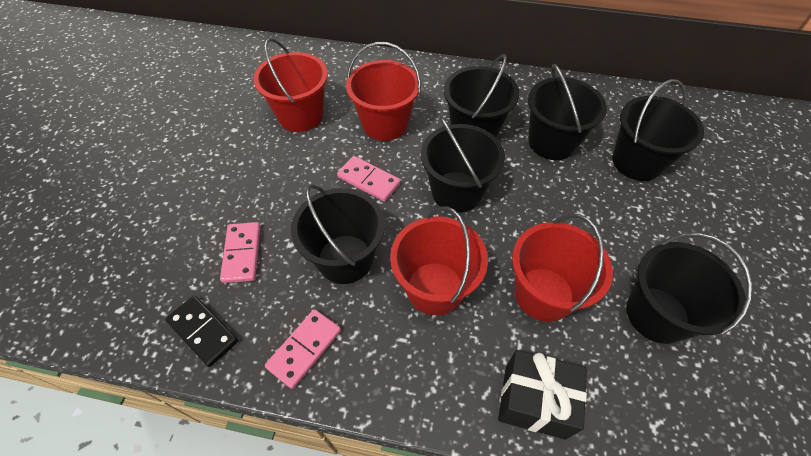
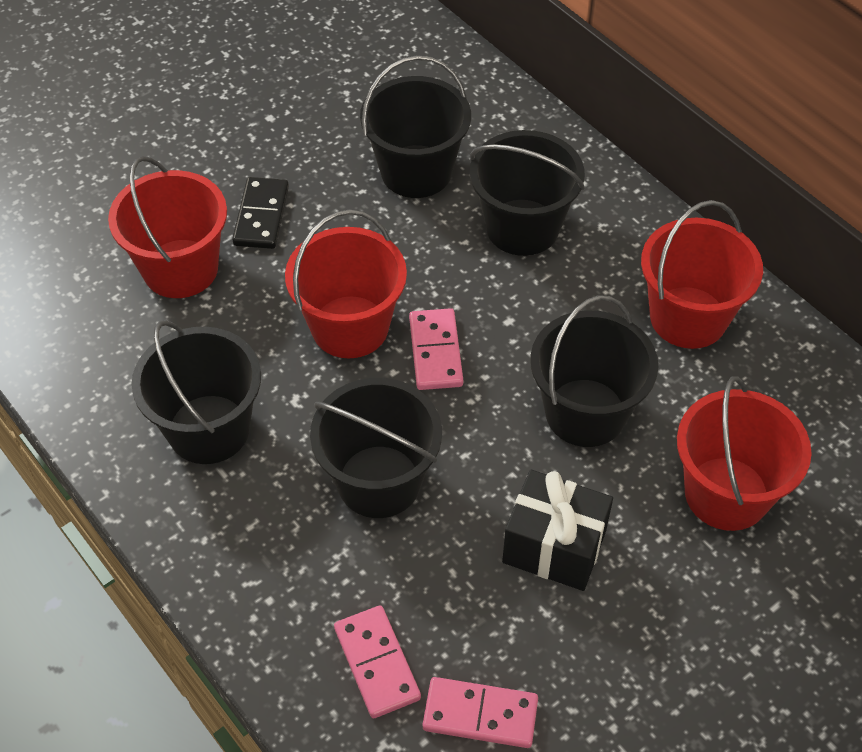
black bucket: [291,184,385,284] [421,116,505,213] [444,54,520,137] [528,64,607,160] [613,79,704,181] [626,233,753,344] = 6 -> [132,320,261,464] [310,378,442,518] [360,55,471,198] [470,130,585,256] [530,295,658,447] = 5

